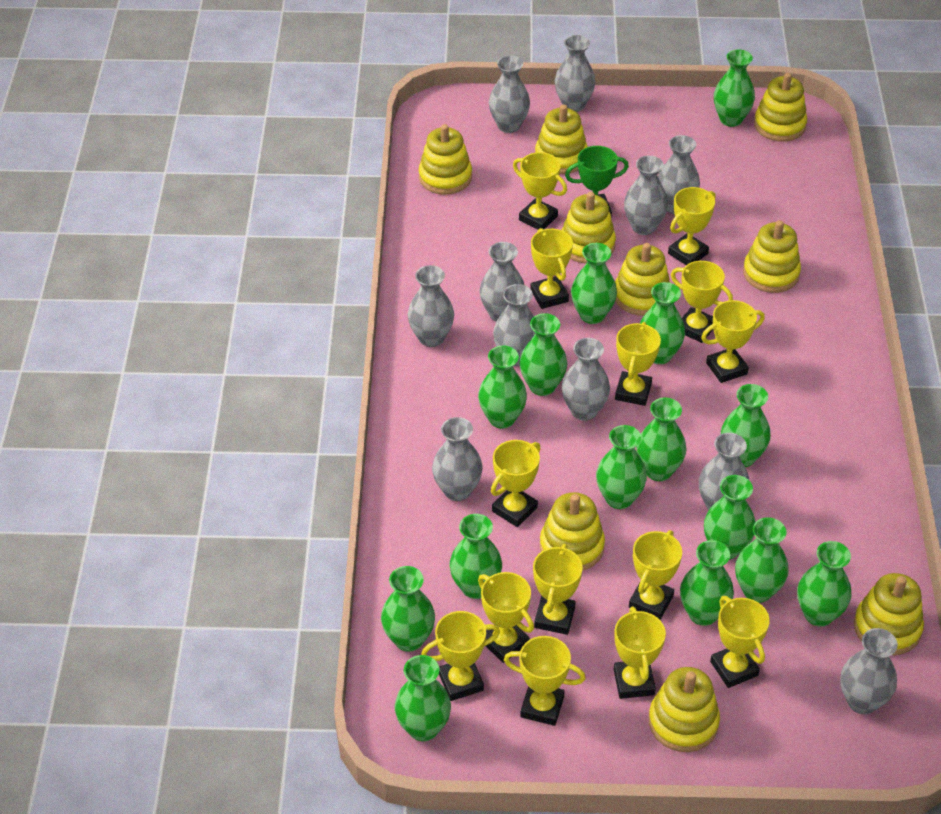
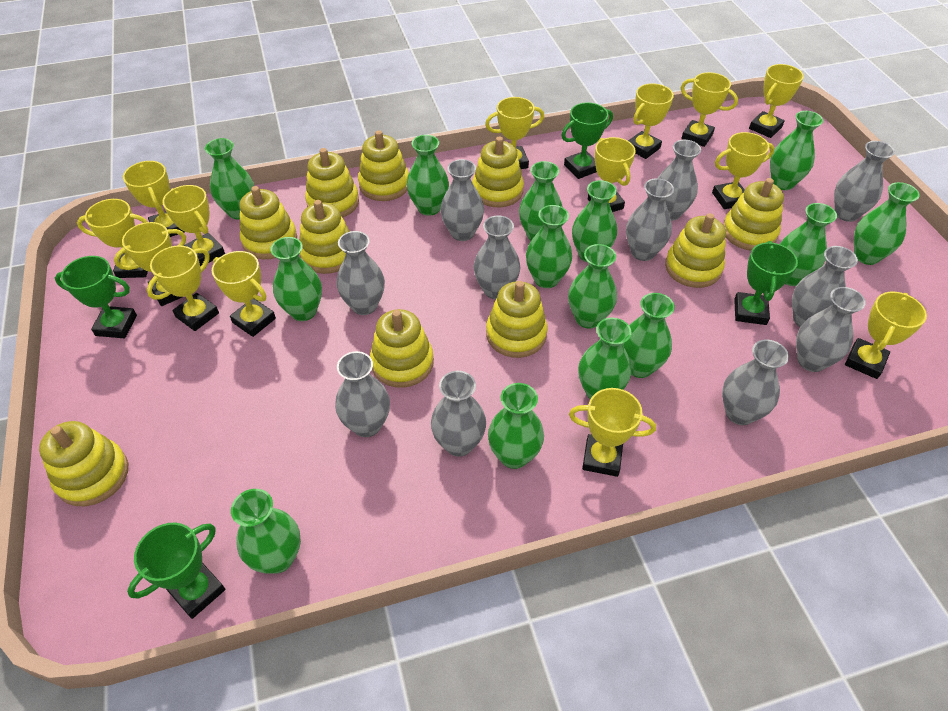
green trophy: [565,146,629,217] = 1 -> [55,256,137,338] [127,523,225,619] [561,102,613,179] [734,241,798,325] = 4
green vase: [381,566,435,652] [395,655,451,741] [450,514,502,599] [478,346,527,429] [520,313,567,396] [571,243,617,324] [596,425,647,509] [636,398,686,481] [640,282,685,364] [680,540,734,626] [704,475,755,559] [714,50,755,127] [721,384,771,467] [735,517,789,603] [797,541,851,627] = 15 -> [205,138,254,219] [231,489,301,574] [270,237,322,321] [407,135,449,216] [488,383,544,469] [519,161,562,240] [526,205,572,288] [568,244,617,329] [572,180,617,262] [578,318,631,399] [623,293,675,378] [770,111,823,190] [780,203,837,286] [854,182,920,265] = 14
yellow stacking toy: [419,124,472,194] [535,104,588,174] [540,492,605,571] [562,192,616,263] [615,243,670,316] [649,667,720,752] [743,220,801,293] [754,73,807,142] [854,573,924,655] = 9 -> [39,421,128,506] [240,186,297,259] [299,200,350,274] [305,148,359,217] [358,130,409,201] [370,309,434,388] [472,136,524,207] [486,281,547,358] [665,213,726,288] [723,178,784,251] = 10

